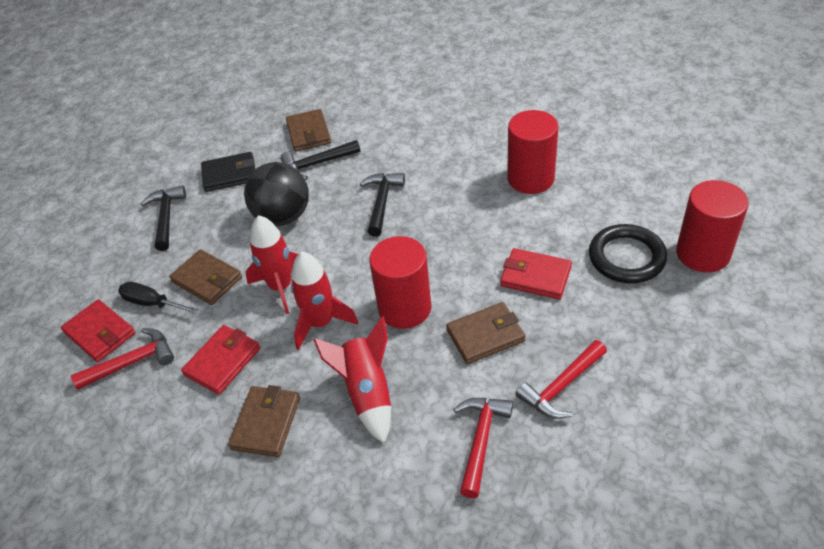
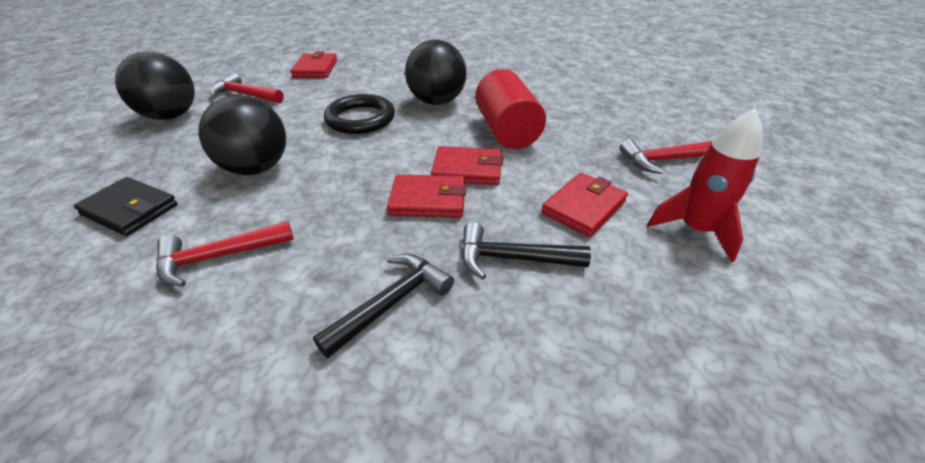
black ball: [244,162,309,226] = 1 -> [115,51,195,120] [199,95,286,175] [405,40,467,105] = 3
black hammer: [141,185,186,251] [281,140,361,180] [360,173,405,237] = 3 -> [313,254,454,358] [461,222,591,280] = 2
black screwdriver: [118,282,198,314] = 1 -> none = 0
brown wallet: [169,249,242,305] [228,385,300,457] [286,109,331,152] [446,302,526,364] = 4 -> none = 0
red cylinder: [369,236,431,329] [507,110,559,194] [676,180,749,272] = 3 -> [475,69,546,149] = 1
red rocket: [245,215,298,314] [291,251,358,350] [313,316,391,443] = 3 -> [647,108,762,262] = 1
red wallet: [61,299,135,362] [181,325,260,395] [500,248,572,299] = 3 -> [291,51,337,78] [387,175,466,218] [431,146,503,185] [541,173,628,237] = 4

